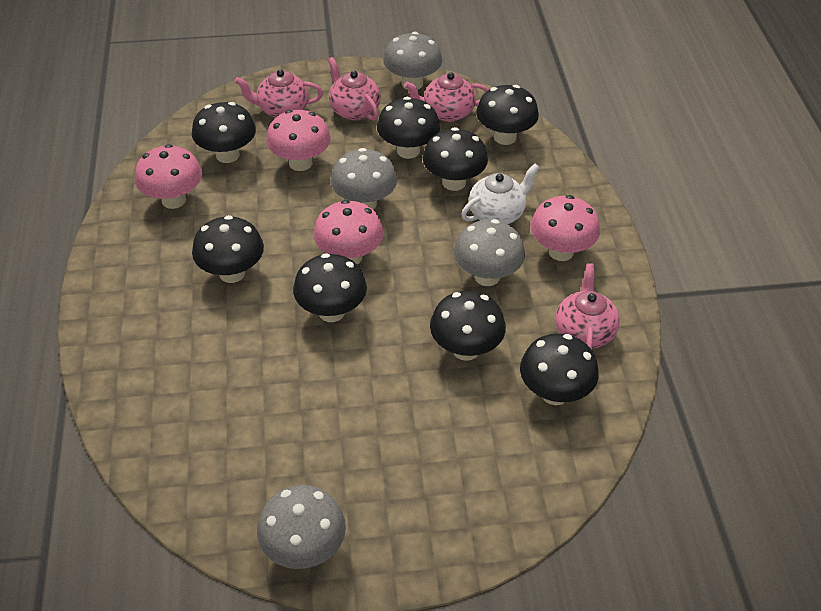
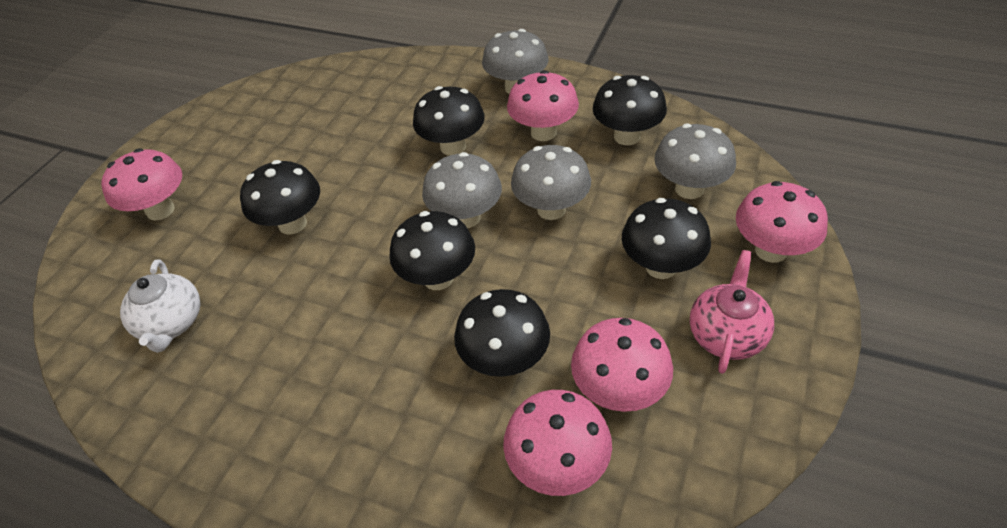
black mushroom: [192,102,256,163] [192,215,264,283] [293,253,367,322] [377,97,440,159] [423,127,488,191] [430,291,506,361] [476,85,539,145] [520,333,599,405] = 8 -> [240,160,320,234] [389,211,475,290] [413,86,485,156] [454,289,550,377] [593,75,667,145] [622,198,711,279] = 6
pink mushroom: [135,144,202,209] [266,110,331,171] [313,200,384,264] [530,195,600,261] = 4 -> [101,148,182,221] [503,390,612,496] [507,70,579,141] [571,318,673,412] [736,181,828,263] = 5
pink teapot: [235,69,323,118] [328,57,381,121] [404,72,489,122] [555,263,620,349] = 4 -> [690,250,774,374] = 1

